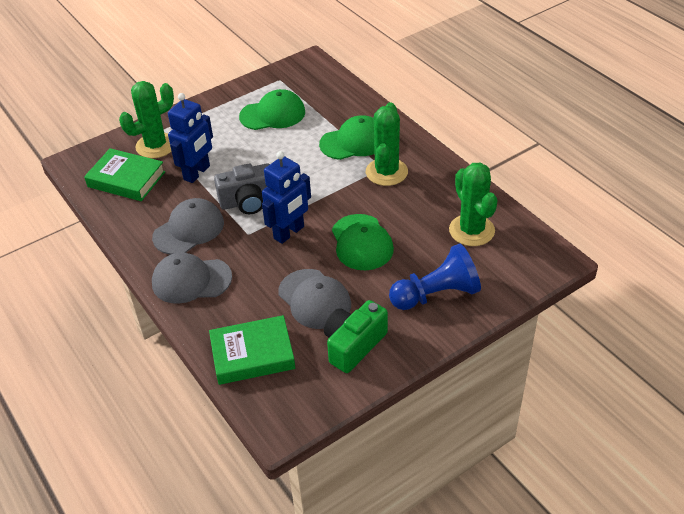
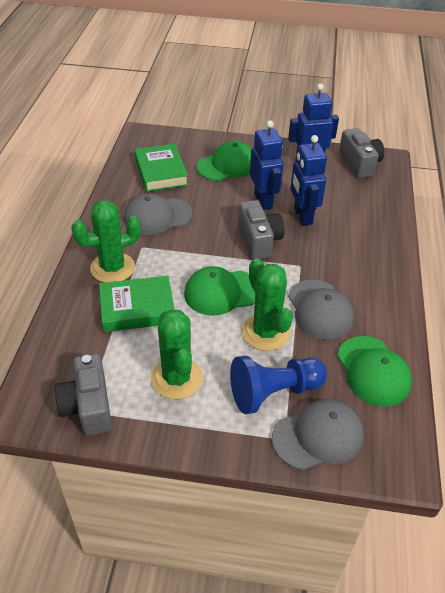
blue robot: [168,93,213,183] [262,151,311,244] = 2 -> [250,120,283,210] [288,83,339,158] [290,135,327,226] = 3
green camera: [324,300,388,373] = 1 -> none = 0
grey camera: [214,163,270,214] = 1 -> [55,354,112,436] [238,200,285,260] [339,128,384,178] = 3

